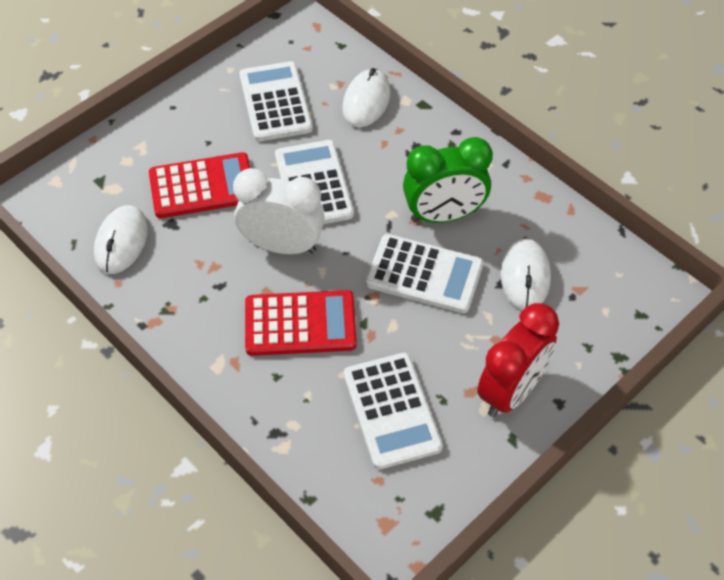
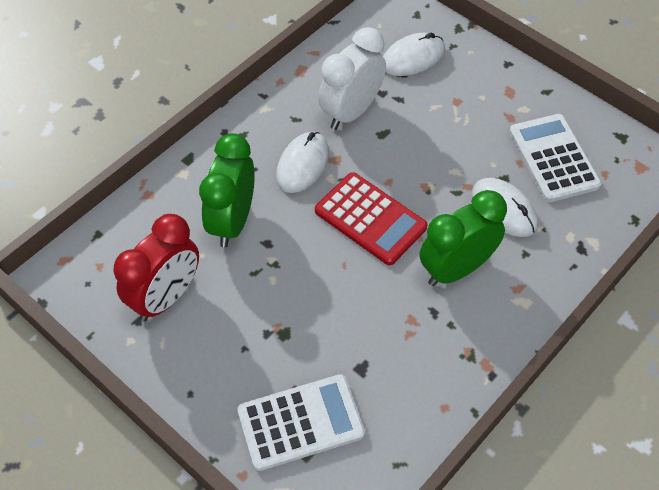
green clock: [403,137,493,223] = 1 -> [199,133,255,247] [420,190,507,286] = 2
red calculator: [149,152,250,218] [245,290,357,356] = 2 -> [315,172,427,265] = 1
white calculator: [239,61,313,141] [275,140,354,224] [344,353,443,469] [366,234,483,313] = 4 -> [237,374,365,471] [509,114,601,202] = 2

